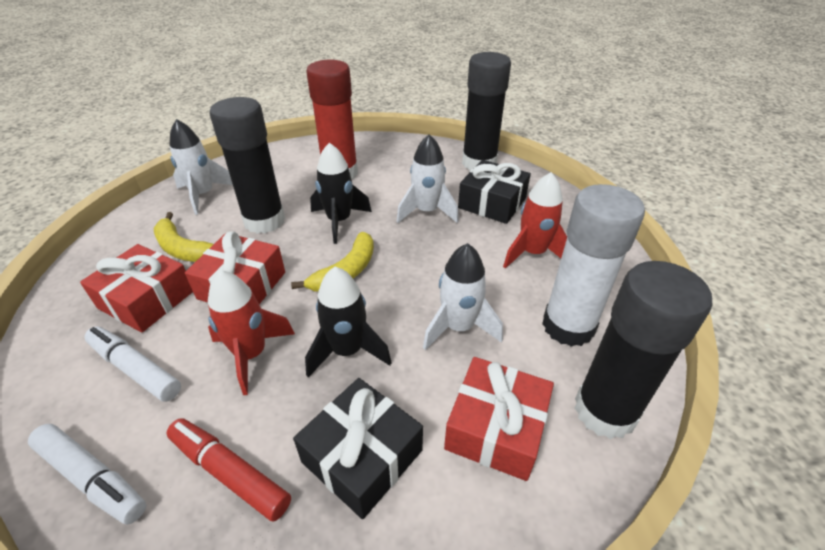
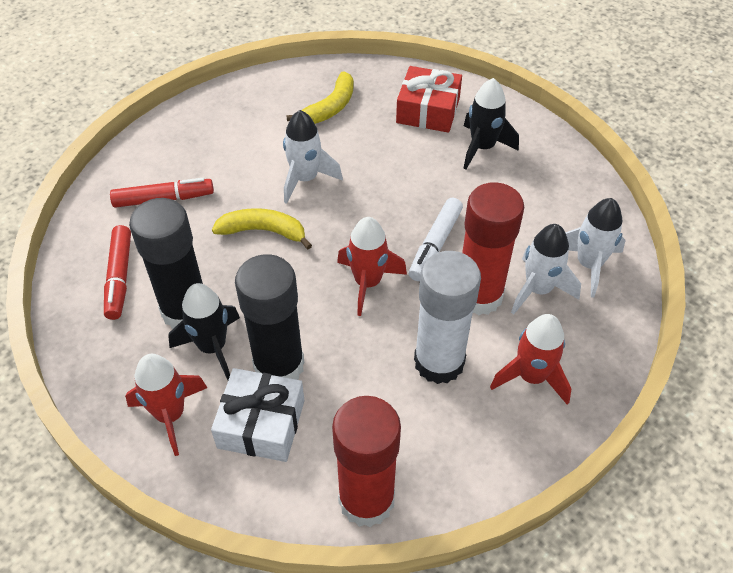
black gift: [293,378,423,519] [458,160,531,224] = 2 -> none = 0
black glue stick: [209,97,285,234] [462,52,511,170] [574,261,712,439] = 3 -> [129,198,203,329] [235,254,305,380] = 2
red gift: [80,244,193,333] [185,231,285,304] [444,357,554,481] = 3 -> [396,66,462,133] = 1
red glue stick: [306,59,358,179] = 1 -> [332,396,401,527] [462,182,524,315] = 2
red marker: [167,419,291,522] = 1 -> [104,225,131,320] [110,178,214,208] = 2
red rocket: [208,270,295,395] [503,172,567,269] = 2 -> [125,354,207,456] [337,217,407,316] [490,314,571,405] = 3
white gift: none = 0 -> [211,368,304,462] = 1
white marker: [28,424,146,525] [84,326,181,402] = 2 -> [408,198,463,281] = 1

